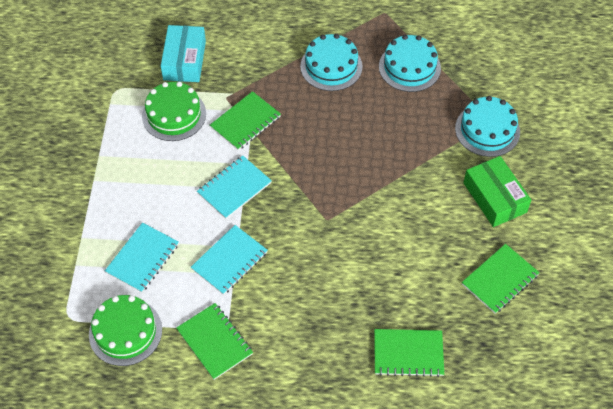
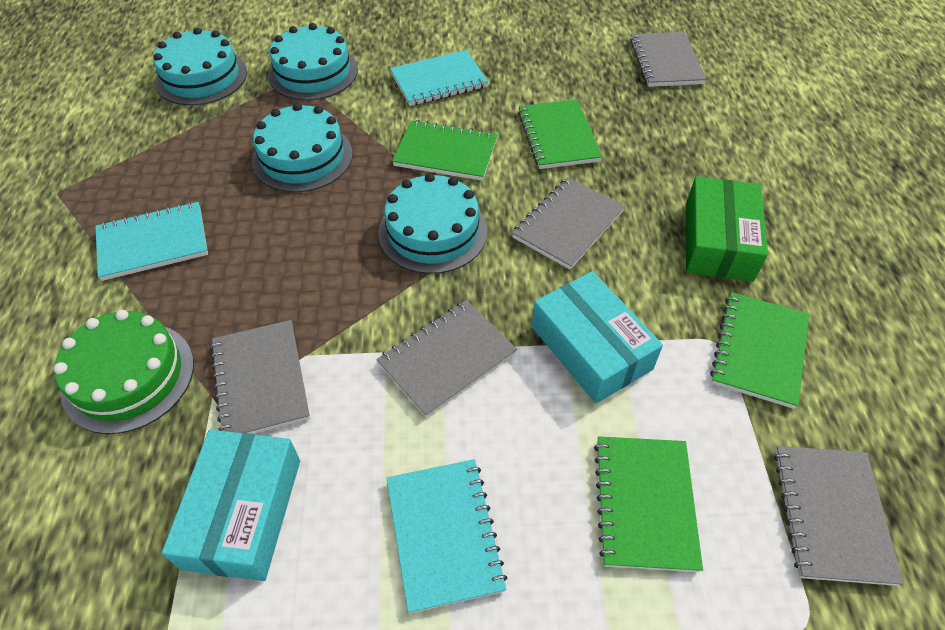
green cake: [89,295,162,366] [142,81,206,141] = 2 -> [54,310,194,434] = 1
grey notebook: none = 0 -> [210,320,310,434] [376,300,517,418] [512,177,625,270] [630,32,706,87] [774,446,904,586] = 5
turquoise box: [161,25,206,82] = 1 -> [162,430,300,581] [532,271,663,403] = 2
turquoise cake: [300,34,362,91] [379,35,441,92] [455,96,520,157] = 3 -> [153,28,247,105] [252,103,353,192] [268,23,358,100] [378,173,487,274] = 4

